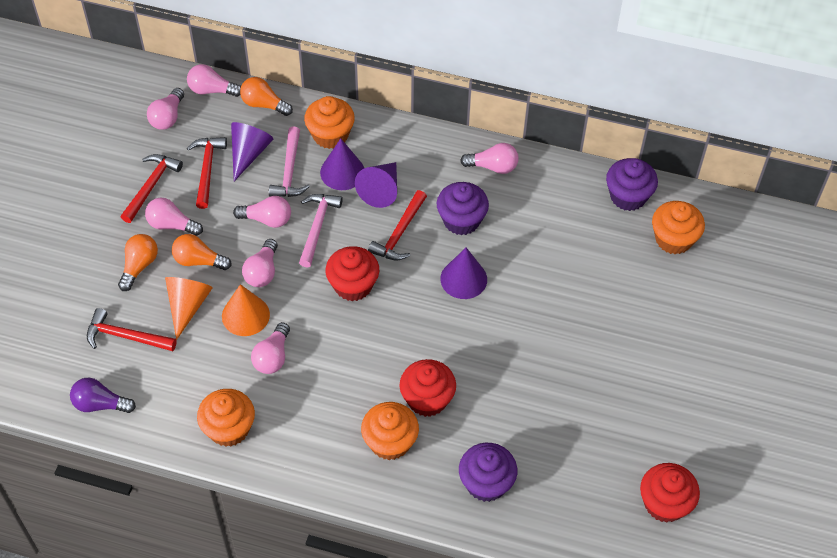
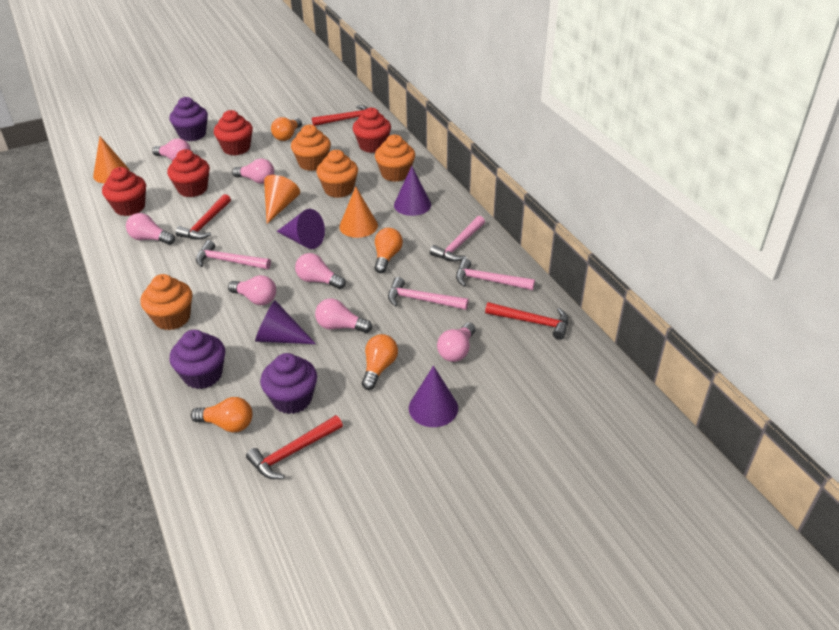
orange cone: [165,277,213,340] [222,284,270,336] = 2 -> [93,136,130,183] [264,175,300,224] [339,186,378,238] = 3
orange light bulb: [118,234,158,291] [172,234,232,270] [240,77,293,116] = 3 -> [191,397,253,432] [271,117,302,141] [362,334,398,390] [374,228,403,273] = 4
pink hammer: [269,126,310,197] [299,194,343,267] = 2 -> [196,240,271,269] [388,277,469,310] [430,216,485,262] [456,258,535,290] = 4
purple light bulb: [70,378,136,413] = 1 -> none = 0
red cupcake: [326,246,379,301] [400,359,456,417] [640,463,700,523] = 3 -> [102,167,146,216] [167,149,210,197] [214,110,253,156] [353,107,391,153] = 4

